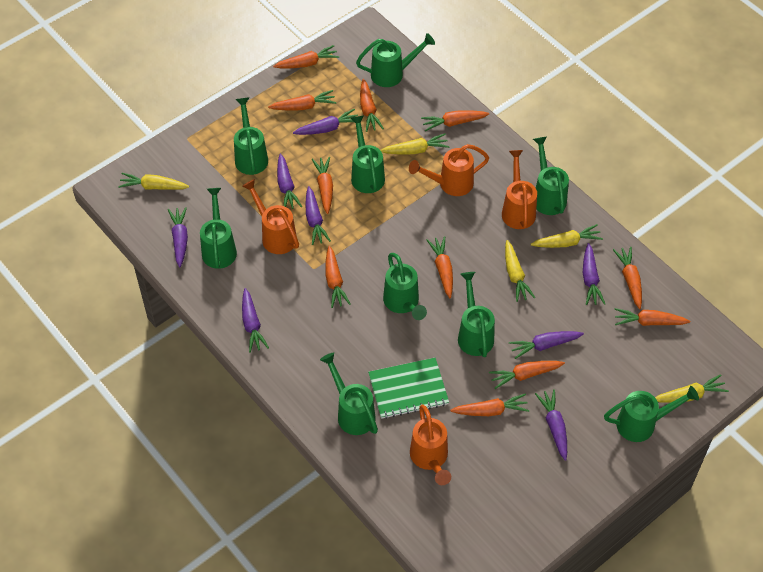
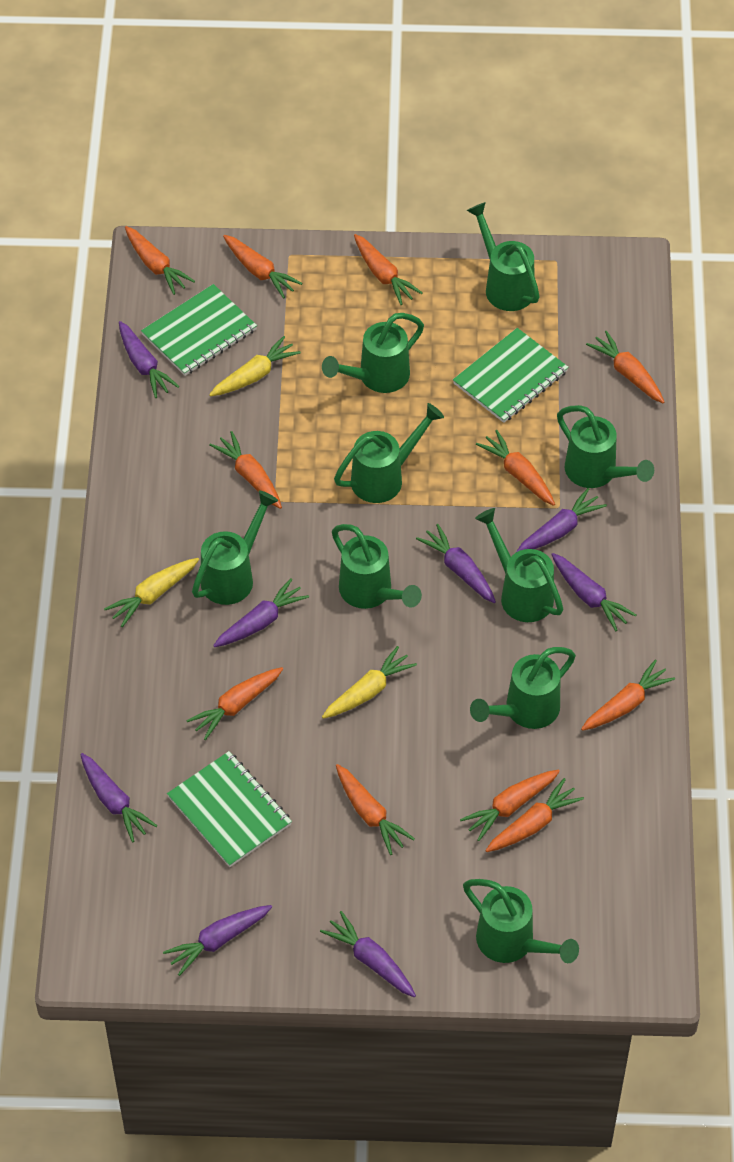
green notebook: [368,358,449,419] = 1 -> [141,284,257,376] [167,751,292,867] [453,328,569,423] = 3
orange watering can: [242,179,299,254] [409,144,489,196] [410,404,451,485] [502,150,537,229] = 4 -> none = 0
yellow carrot: [118,173,189,190] [381,134,450,155] [505,240,535,302] [531,224,603,248] [655,374,729,403] = 5 -> [104,558,199,627] [209,336,301,396] [322,646,417,719] = 3

